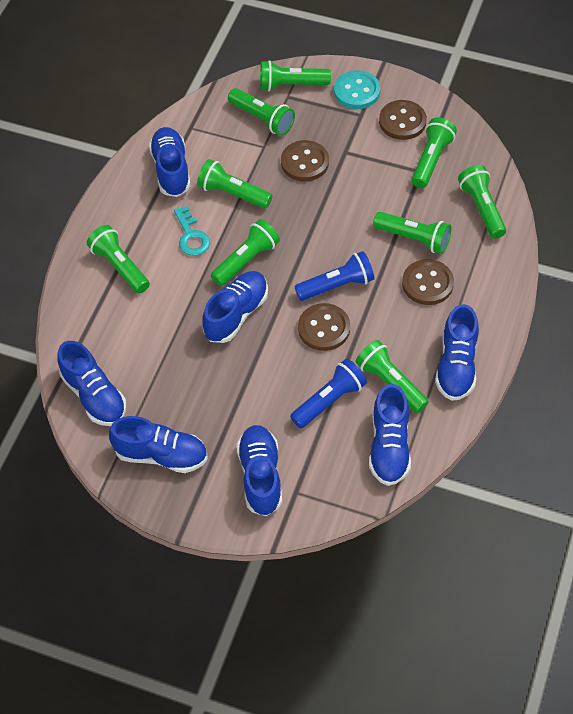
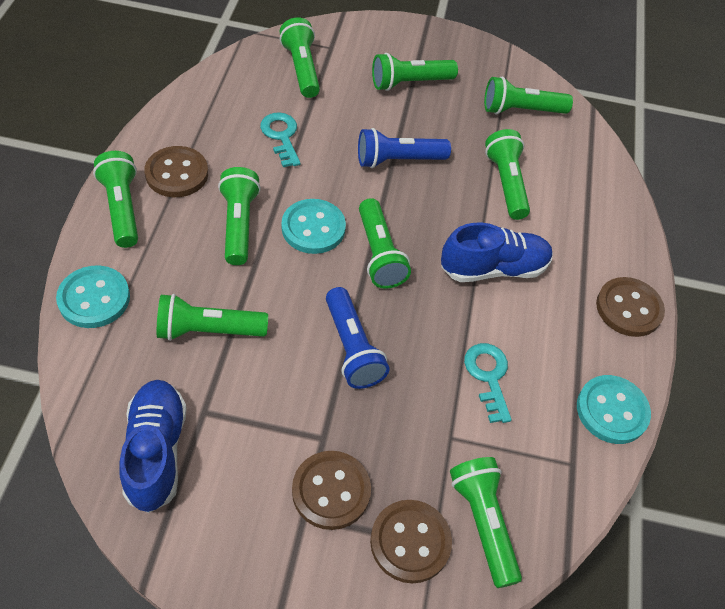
blue shoe: [57,341,126,426] [109,416,208,473] [149,127,191,197] [202,271,268,343] [237,425,282,516] [369,384,411,486] [435,304,479,401] = 7 -> [119,380,187,513] [441,223,553,282] = 2
turquoise button: [334,70,380,109] = 1 -> [56,266,130,328] [281,199,346,254] [577,375,651,444] = 3
turquoise key: [174,206,210,256] = 1 -> [260,112,301,167] [464,343,511,423] = 2

